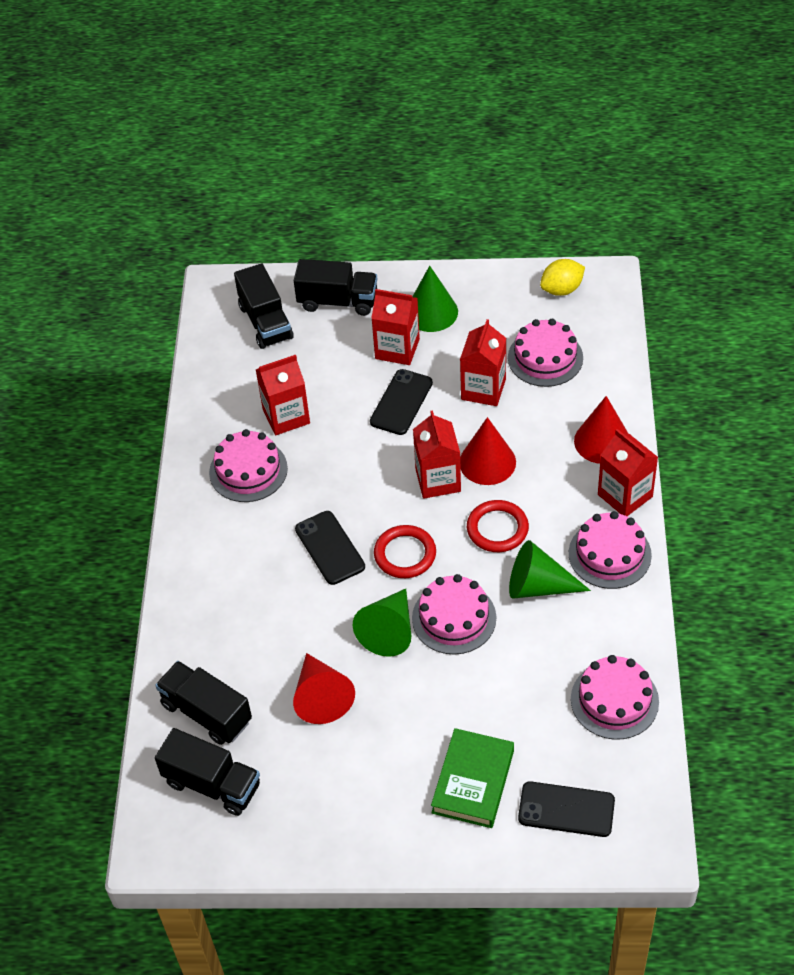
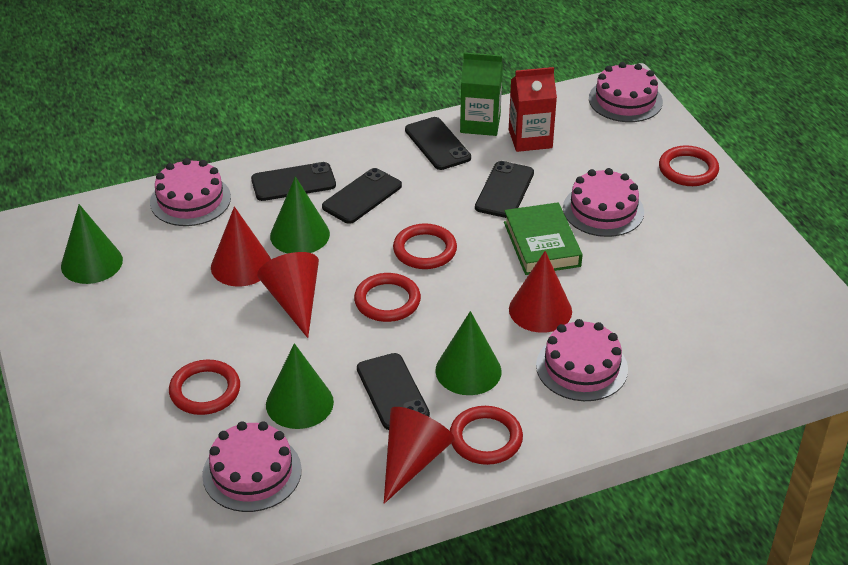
black phone: [295,511,365,585] [370,369,433,435] [518,781,615,837] = 3 -> [251,162,336,201] [322,168,402,224] [357,353,430,430] [405,117,471,170] [475,161,534,218] = 5
black truck: [155,661,252,745] [155,728,260,816] [234,263,293,349] [294,259,377,316] = 4 -> none = 0
green carton: none = 0 -> [460,52,503,136] = 1
green cone: [353,589,411,657] [412,266,458,332] [509,540,591,599] = 3 -> [61,204,123,284] [266,343,334,429] [270,176,330,254] [435,311,502,395] = 4
red carton: [255,355,310,435] [371,289,420,365] [413,411,461,499] [460,319,506,406] [598,429,658,516] = 5 -> [509,67,557,152] = 1
red cone: [293,653,355,724] [460,417,516,485] [574,396,628,464] = 3 -> [211,207,271,286] [257,252,319,338] [384,407,455,504] [509,251,572,333] = 4
red ring: [374,525,436,578] [467,500,529,552] = 2 -> [169,360,240,415] [354,273,421,322] [393,223,457,269] [450,406,523,465] [659,145,719,186] = 5
yellow lemon: [540,259,585,296] = 1 -> none = 0

